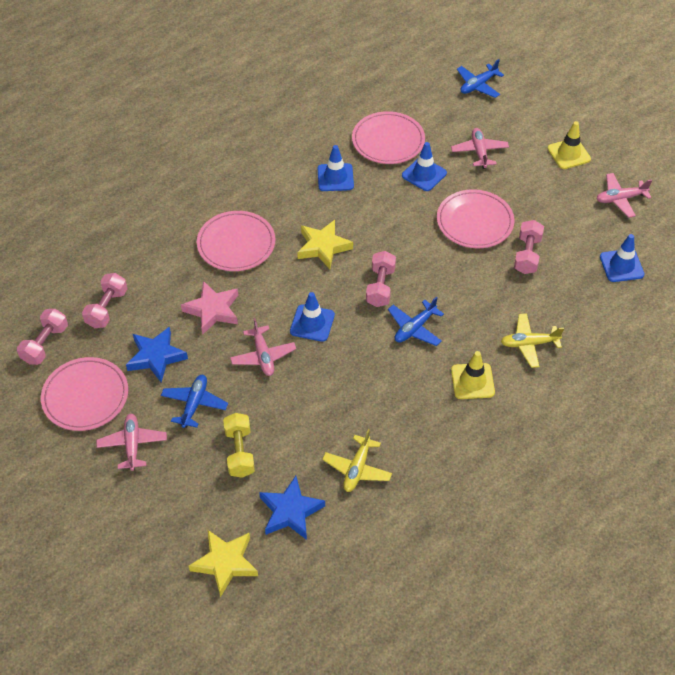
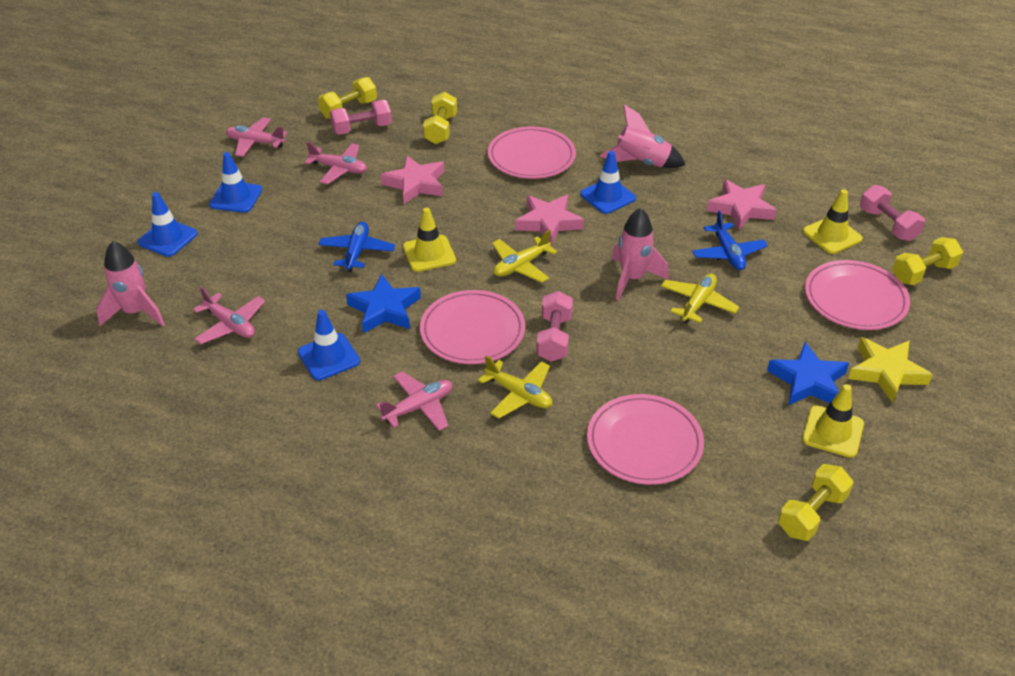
blue plane: [161,375,228,428] [388,296,444,346] [457,59,504,98] = 3 -> [318,222,395,272] [692,211,768,270] = 2
pink dumbbell: [17,309,68,365] [82,273,127,328] [366,251,396,307] [514,220,544,274] = 4 -> [330,100,392,135] [536,291,573,362] [860,185,925,241] = 3
pink rocket: none = 0 -> [96,241,165,327] [600,104,685,168] [612,208,669,300] = 3
pink star: [181,281,238,335] = 1 -> [381,155,444,204] [515,195,584,246] [707,179,777,230] = 3
yellow dumbbell: [223,413,255,478] = 1 -> [318,77,377,119] [423,92,457,144] [778,464,853,541] [892,237,963,285] = 4
yellow plane: [322,429,392,492] [501,313,564,368] = 2 -> [478,355,552,418] [492,230,557,283] [661,274,739,324] = 3
yellow star: [189,530,258,597] [297,220,353,269] = 2 -> [848,337,933,403] = 1
yellow traffic cone: [451,351,495,399] [547,121,591,169] = 2 -> [403,208,456,272] [802,384,864,458] [803,189,863,254] = 3

